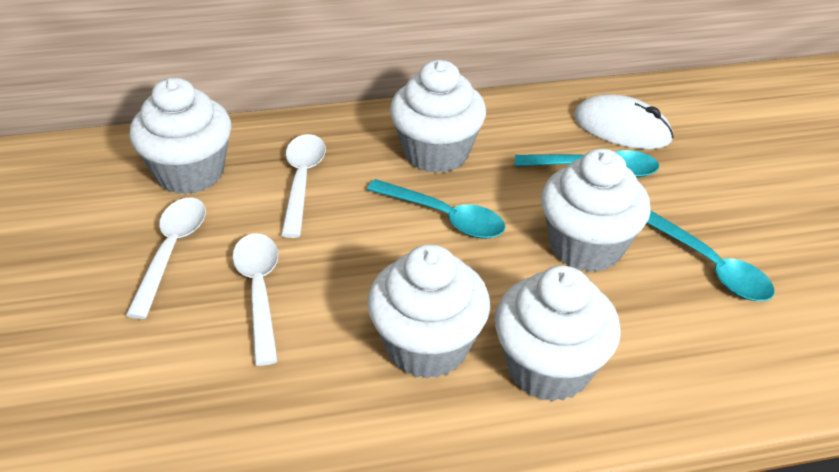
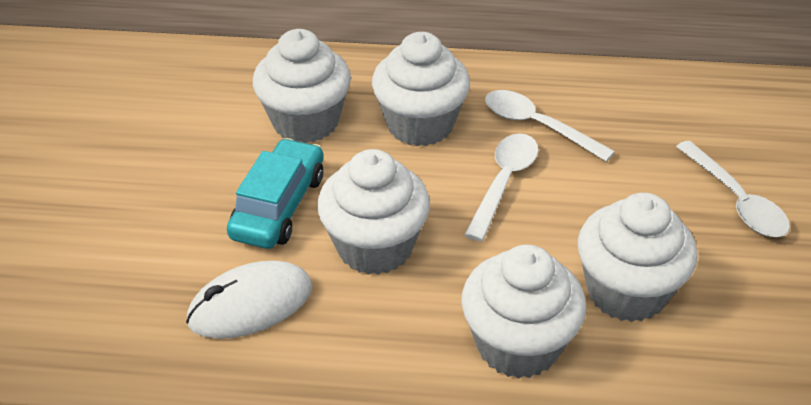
turquoise car: none = 0 -> [227,138,323,249] = 1
turquoise spoon: [367,179,505,239] [515,150,659,177] [647,211,774,301] = 3 -> none = 0

